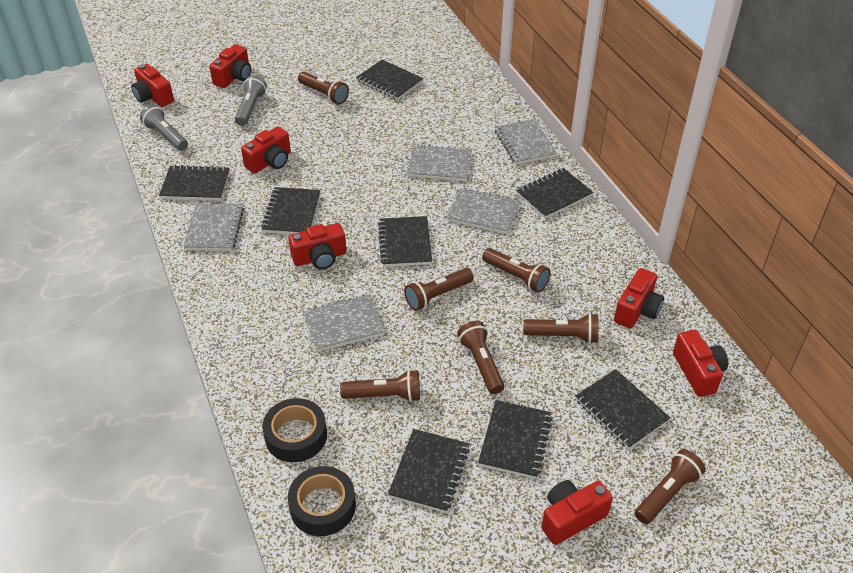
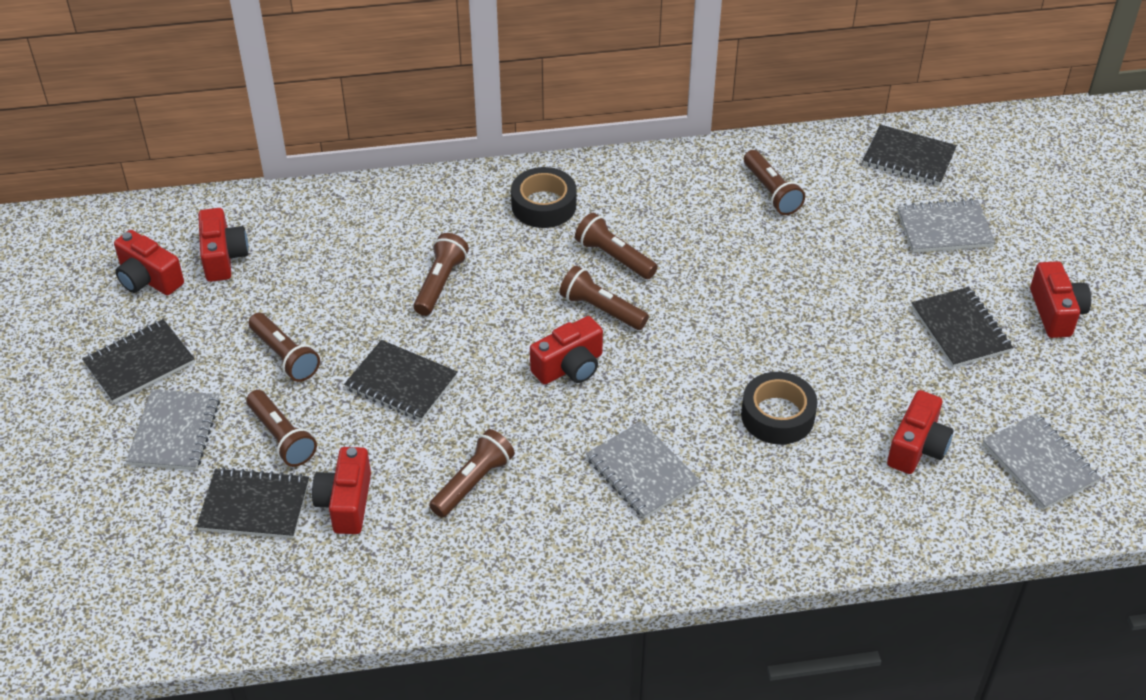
black notebook: [159,165,230,201] [261,187,320,234] [356,60,423,100] [378,216,432,267] [388,429,470,513] [478,400,553,479] [516,168,593,219] [575,369,670,449] = 8 -> [82,319,195,403] [196,467,309,539] [344,340,458,421] [863,125,957,186] [912,287,1013,368] = 5
grey flashlight: [140,105,188,151] [235,75,267,126] = 2 -> none = 0
grey notebook: [183,203,244,251] [303,294,385,352] [407,144,471,181] [446,188,520,234] [495,119,557,165] = 5 -> [126,389,220,470] [586,421,701,519] [898,199,995,253] [982,413,1100,510] = 4
red camera: [131,64,174,107] [209,44,251,88] [241,127,291,173] [288,223,346,269] [542,480,613,545] [614,268,664,328] [673,330,728,397] = 7 -> [114,230,184,295] [198,208,249,282] [312,447,371,534] [530,316,603,385] [887,390,953,474] [1030,261,1091,338] = 6

